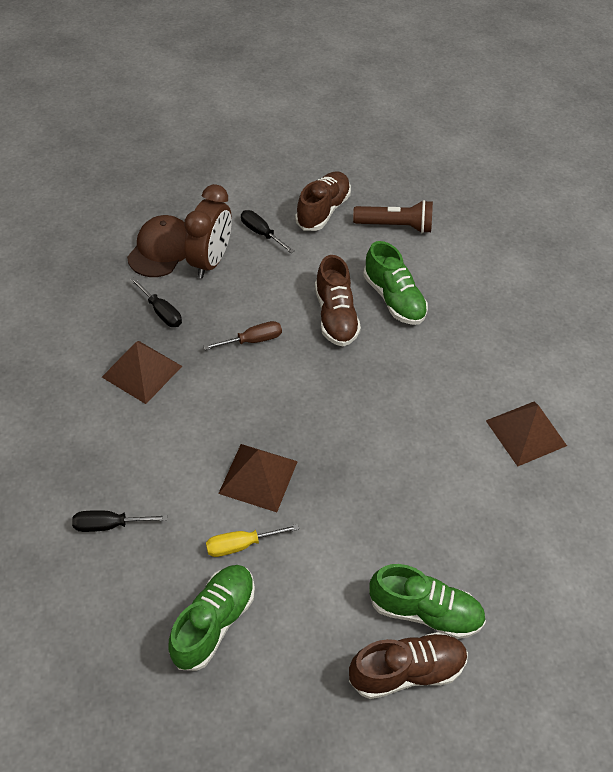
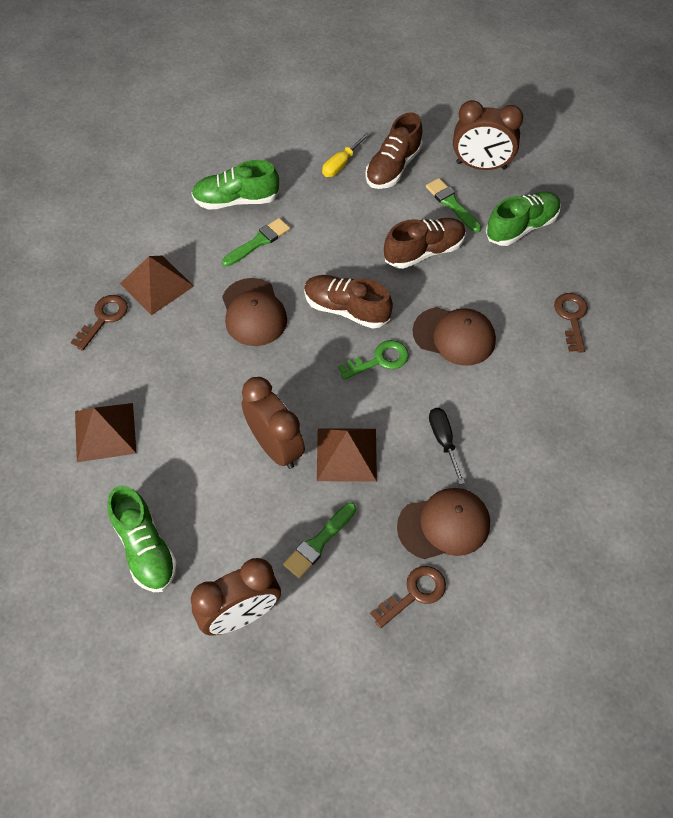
black screwdriver: [72,510,168,532] [130,278,182,327] [241,210,294,253] = 3 -> [429,408,465,485] = 1
brown cap: [127,215,186,277] = 1 -> [222,278,287,346] [397,488,490,559] [412,307,496,366] = 3
brown clock: [184,184,232,278] = 1 -> [191,558,281,636] [241,377,305,469] [453,100,523,170] = 3
brown flashlight: [353,200,433,233] = 1 -> none = 0
brown key: none = 0 -> [71,295,128,351] [370,566,446,628] [554,293,588,353] = 3
brown screwdriver: [203,321,282,350] = 1 -> none = 0
green brush: none = 0 -> [222,218,290,267] [283,503,356,578] [426,178,482,233] = 3
green key: none = 0 -> [338,340,408,380] = 1

